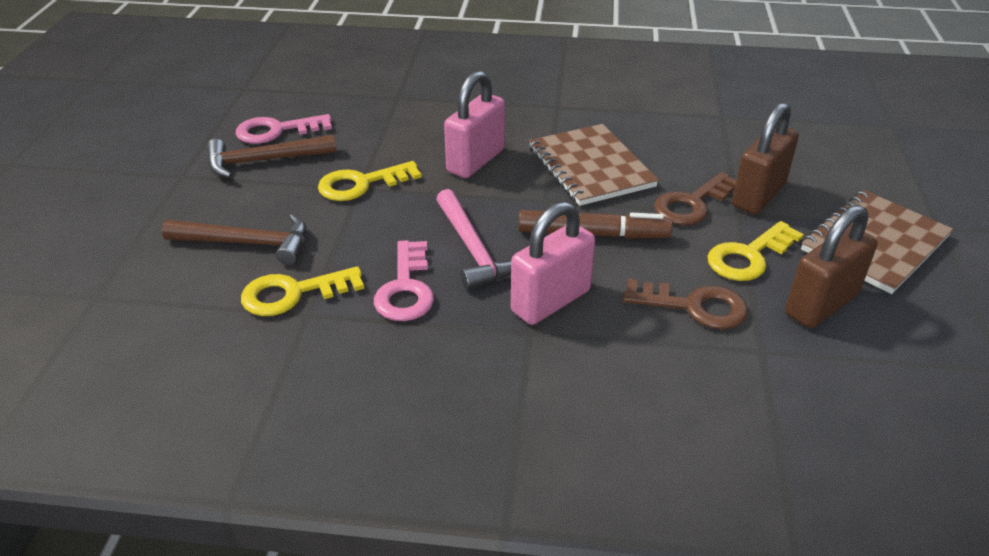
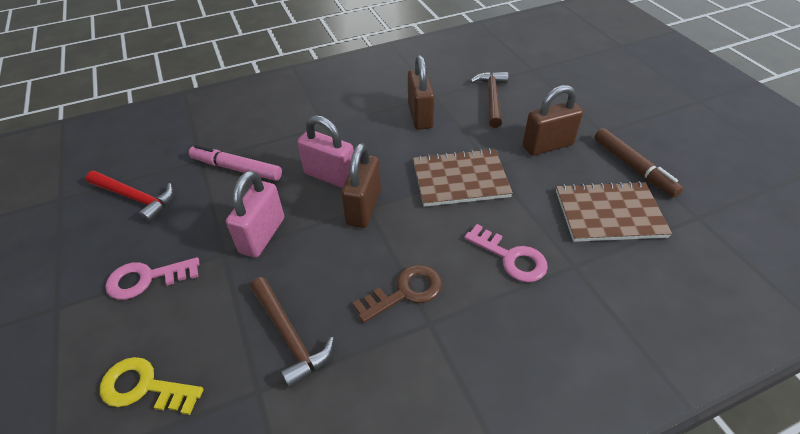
brown key: [622,279,748,329] [654,172,736,225] = 2 -> [353,265,442,323] = 1
brown padlock: [732,102,799,214] [785,205,878,328] = 2 -> [341,143,381,228] [408,55,435,130] [523,85,583,156] = 3
pink hammer: [436,189,511,290] = 1 -> none = 0
pink marker: none = 0 -> [189,145,282,181] = 1
red hammer: none = 0 -> [86,171,174,223] = 1
yellow key: [241,266,364,316] [318,161,422,201] [708,221,804,281] = 3 -> [100,357,204,415] = 1

